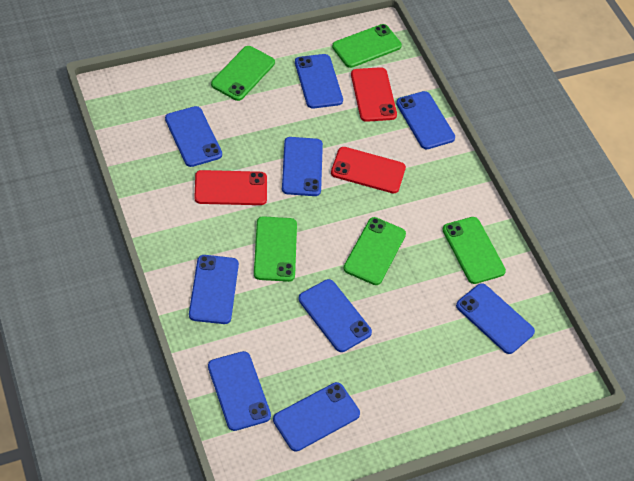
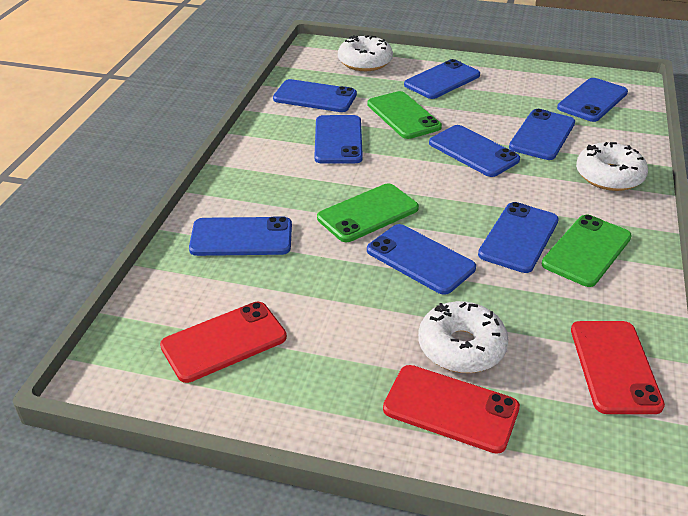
green phone: [211,46,275,101] [254,216,297,282] [332,24,402,68] [343,217,406,285] [442,217,506,284] = 5 -> [317,183,419,242] [367,91,442,139] [541,215,632,287] = 3
white donut: none = 0 -> [338,35,393,71] [418,301,509,373] [576,142,648,191] = 3

